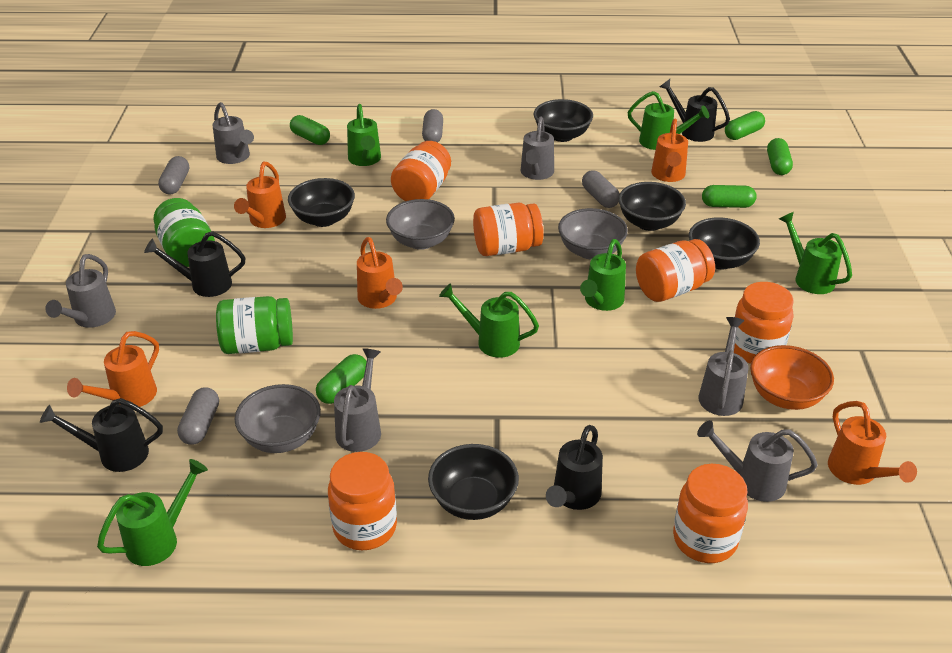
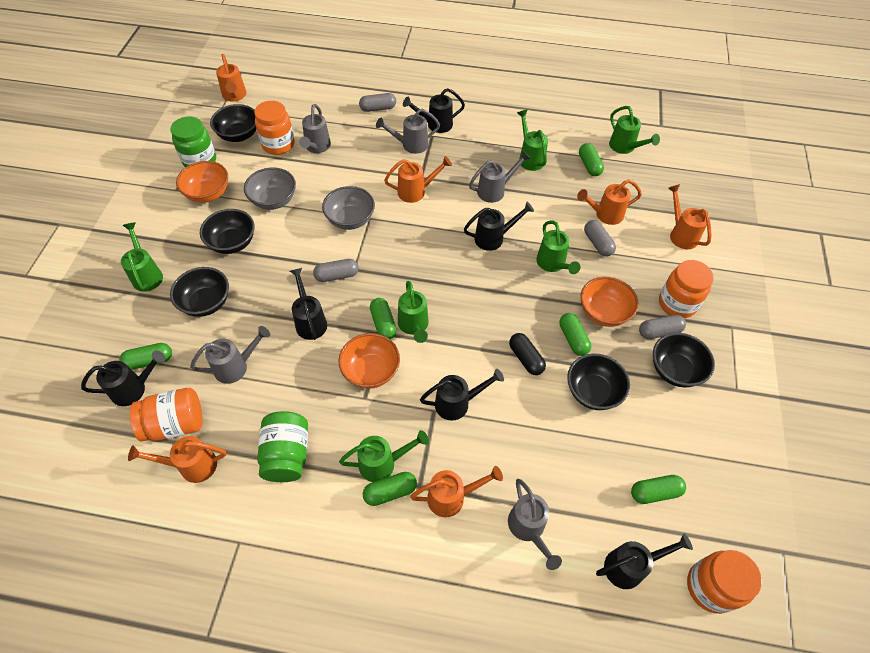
black capsule: none = 0 -> [509,333,546,375] = 1
black watering can: [40,398,163,472] [144,231,246,297] [546,425,603,510] [660,79,730,142] = 4 -> [81,350,165,406] [290,268,327,340] [403,88,465,133] [420,369,504,420] [464,202,534,251] [596,534,693,589] = 6
green capsule: [290,115,330,145] [316,354,367,404] [702,185,757,208] [725,111,765,140] [767,138,793,175] = 5 -> [119,343,172,370] [363,472,417,506] [370,298,397,339] [559,313,591,356] [579,143,604,176] [631,475,686,504] = 6
grey bowl: [234,384,321,453] [386,199,455,250] [558,208,628,259] = 3 -> [244,168,296,210] [322,186,375,230] = 2
grey watering can: [45,254,116,328] [212,102,254,164] [334,348,381,452] [521,116,554,180] [697,420,818,502] [699,317,749,416] = 6 -> [190,326,270,384] [299,104,331,153] [376,109,440,154] [469,151,531,203] [508,479,562,570] = 5
orange bowl: [750,345,834,410] = 1 -> [176,161,228,203] [338,333,400,389] [580,277,639,327] = 3
orange jar: [328,452,397,550] [391,141,451,201] [473,203,544,256] [636,239,715,302] [673,464,748,563] [734,282,794,364] = 6 -> [130,388,203,442] [254,101,295,155] [659,260,714,318] [687,550,762,614] = 4
orange watering can: [67,331,159,407] [234,162,286,228] [357,237,403,309] [651,118,688,182] [828,401,917,485] = 5 -> [128,436,227,483] [216,54,247,102] [384,156,452,203] [410,466,503,517] [577,179,642,225] [668,184,712,249] = 6

